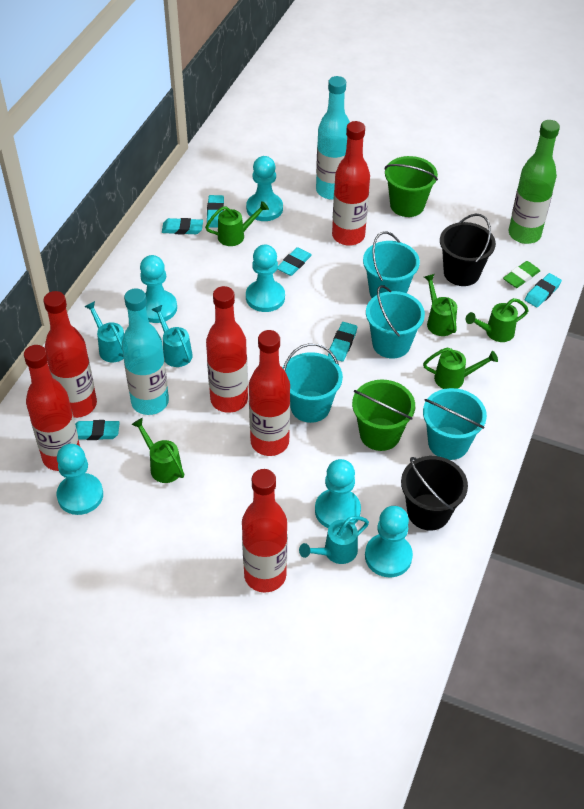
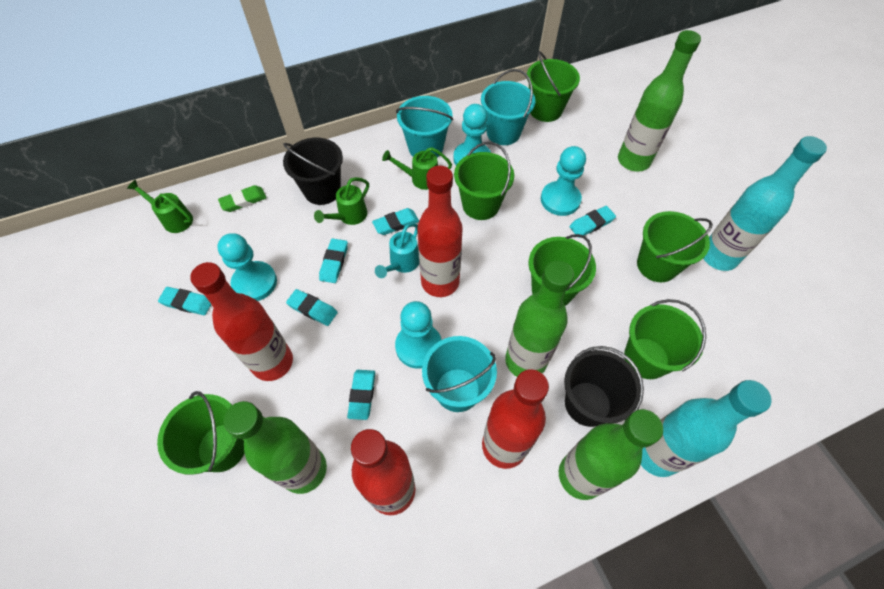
green bottle: [509,120,560,244] = 1 -> [223,401,327,494] [505,261,574,377] [559,409,663,500] [618,30,701,172] = 4
green bucket: [352,380,415,451] [385,156,438,217] = 2 -> [157,391,244,475] [454,142,514,220] [527,51,580,122] [528,234,596,306] [624,299,706,379] [637,211,713,282] = 6
green watering can: [131,418,184,483] [205,201,269,246] [423,348,498,389] [424,274,457,336] [466,298,529,342] = 5 -> [127,180,193,233] [314,177,369,225] [382,147,452,190] = 3
red bottle: [24,345,80,471] [43,291,97,418] [206,286,248,413] [242,469,287,593] [249,330,290,456] [332,121,370,246] = 6 -> [190,262,293,381] [351,429,416,515] [417,166,463,297] [482,369,549,469] = 4
turquoise bucket: [283,343,343,423] [363,231,420,298] [366,285,425,359] [423,388,487,460] = 4 -> [396,96,453,157] [422,336,497,412] [481,69,536,145] = 3
turquoise pawn: [57,444,103,515] [140,255,177,323] [246,156,283,221] [246,245,285,312] [315,459,361,528] [365,506,413,577] = 6 -> [217,233,277,301] [395,301,442,369] [453,104,491,165] [541,146,586,216] = 4
turquoise watering can: [84,301,124,362] [151,305,193,367] [299,516,369,564] = 3 -> [375,223,419,278] = 1

